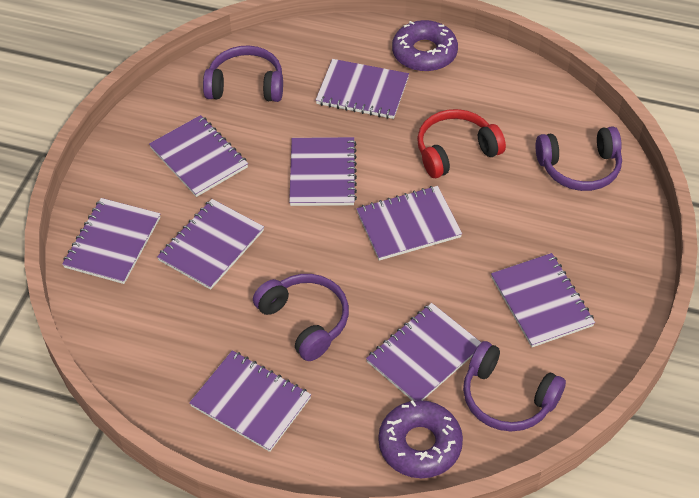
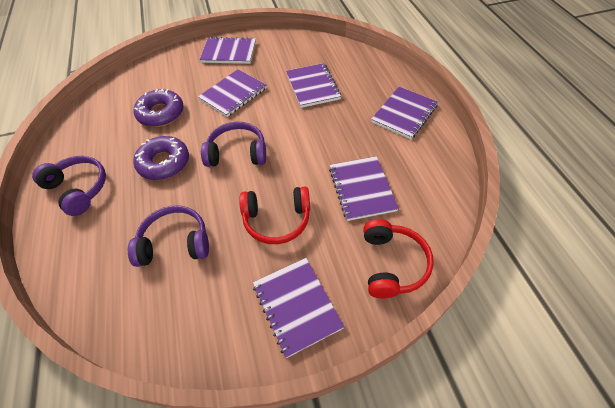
purple headphones: [203,45,283,102] [253,274,349,361] [463,341,566,431] [536,126,622,191] = 4 -> [32,156,106,216] [128,206,209,267] [201,122,266,167] = 3
purple notebook: [62,198,160,284] [149,115,248,197] [157,199,264,290] [189,350,311,452] [289,137,357,206] [315,59,409,119] [356,186,462,261] [366,303,481,401] [491,253,595,347] = 9 -> [198,69,267,117] [199,37,256,64] [253,258,344,358] [286,63,341,108] [329,156,399,221] [371,87,438,139] = 6
red headphones: [417,109,506,178] = 1 -> [239,187,310,244] [363,219,434,298] = 2

